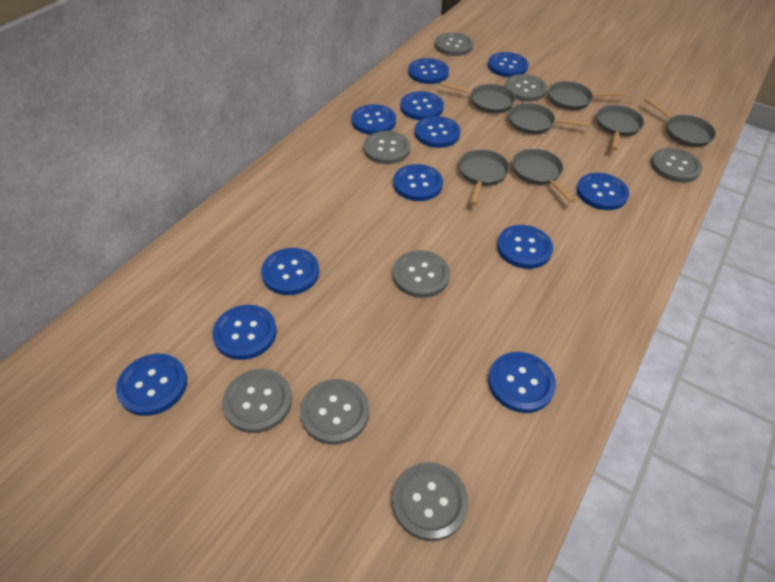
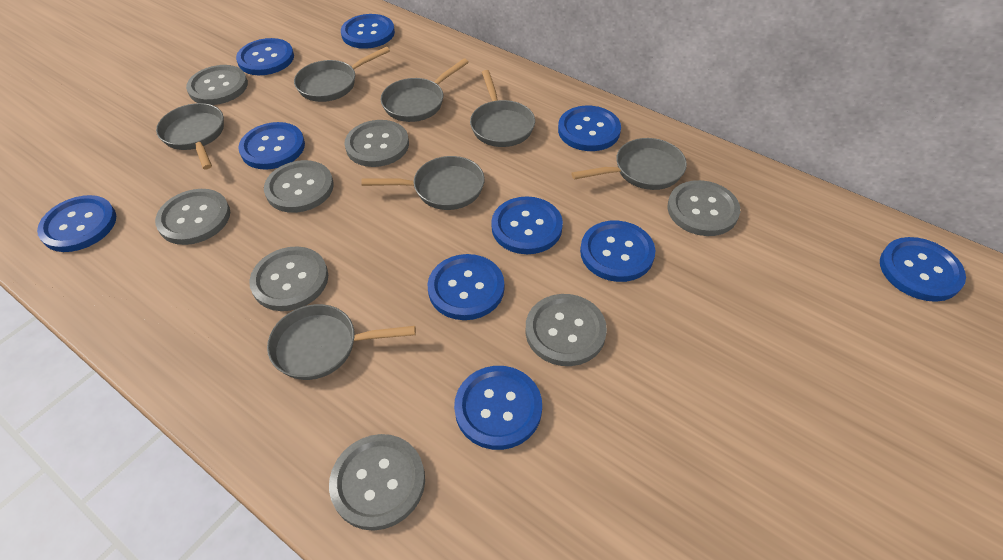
blue button: [116,354,187,416] [212,305,277,360] [261,248,319,295] [351,104,396,135] [393,164,443,201] [400,91,444,120] [408,58,449,84] [415,116,460,148] [488,52,528,77] [488,352,556,413] [497,225,553,269] [577,173,629,210] = 12 -> [37,195,116,252] [236,38,294,75] [238,122,305,170] [341,14,395,49] [428,254,504,320] [454,366,542,450] [491,196,563,254] [558,106,621,151] [580,220,655,282] [880,237,966,302] = 10

